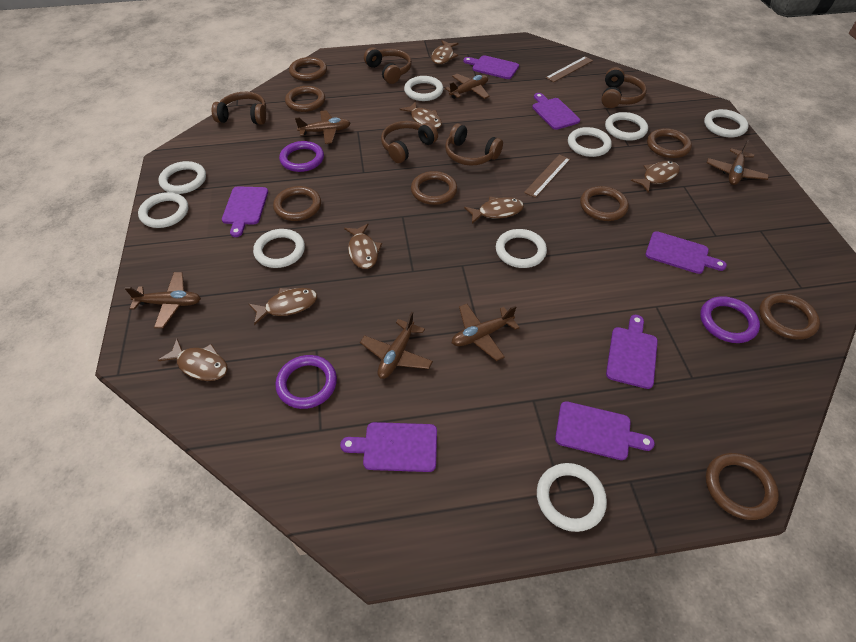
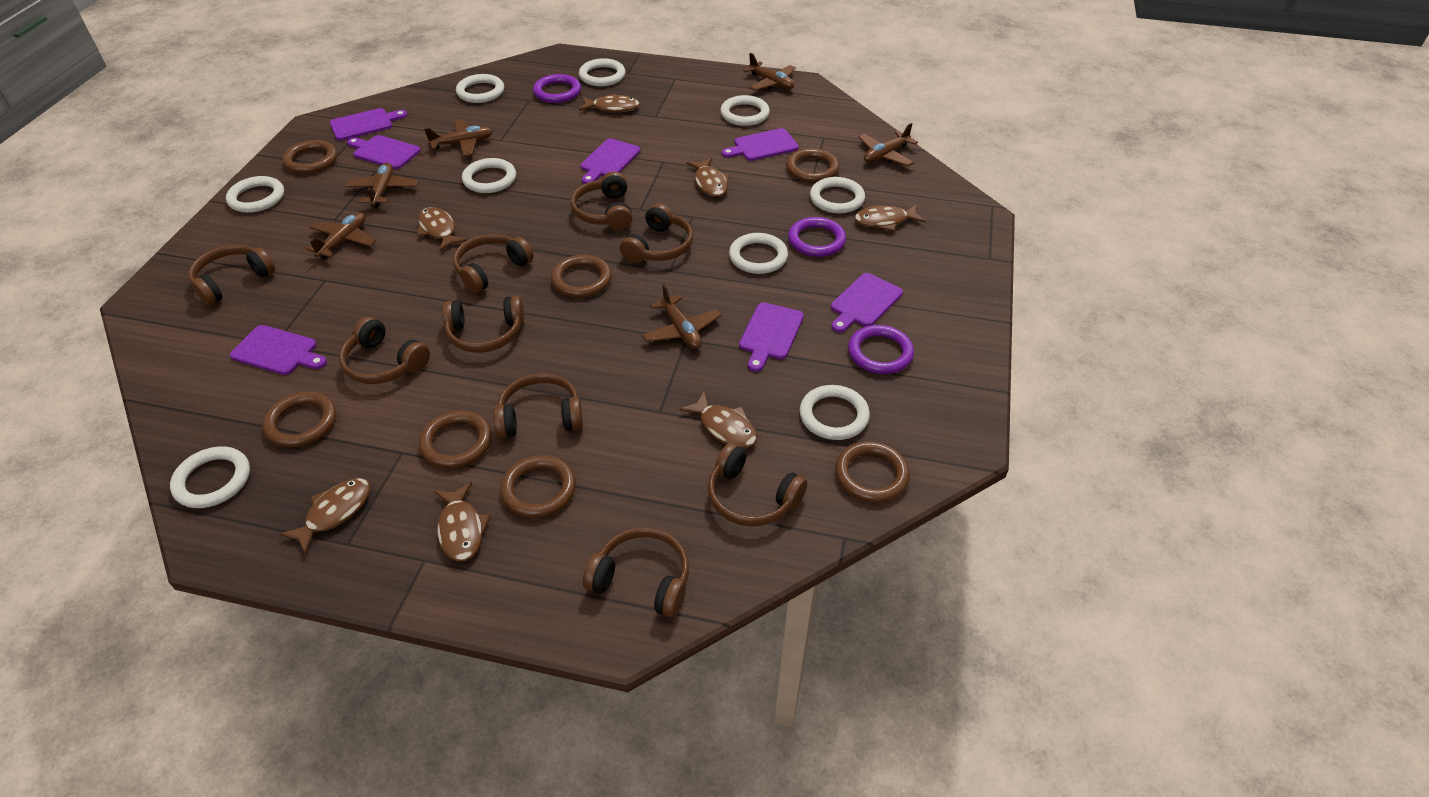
brown headphones: [212,92,266,125] [364,47,412,84] [381,121,438,163] [445,123,503,166] [601,67,647,108] = 5 -> [188,245,275,306] [339,317,430,384] [442,296,524,353] [453,234,534,294] [493,373,583,439] [570,171,633,230] [583,527,689,618] [620,203,693,263] [708,443,807,527] = 9
brown ring: [273,186,321,221] [285,86,325,112] [289,57,327,81] [411,171,457,205] [580,186,629,221] [647,128,692,158] [706,453,779,520] [759,293,820,340] = 8 -> [263,392,336,448] [282,140,337,174] [419,410,492,468] [500,455,576,518] [551,255,612,298] [786,148,839,183] [835,441,910,503] = 7
brown ruler: [524,155,570,198] [546,57,593,82] = 2 -> none = 0

